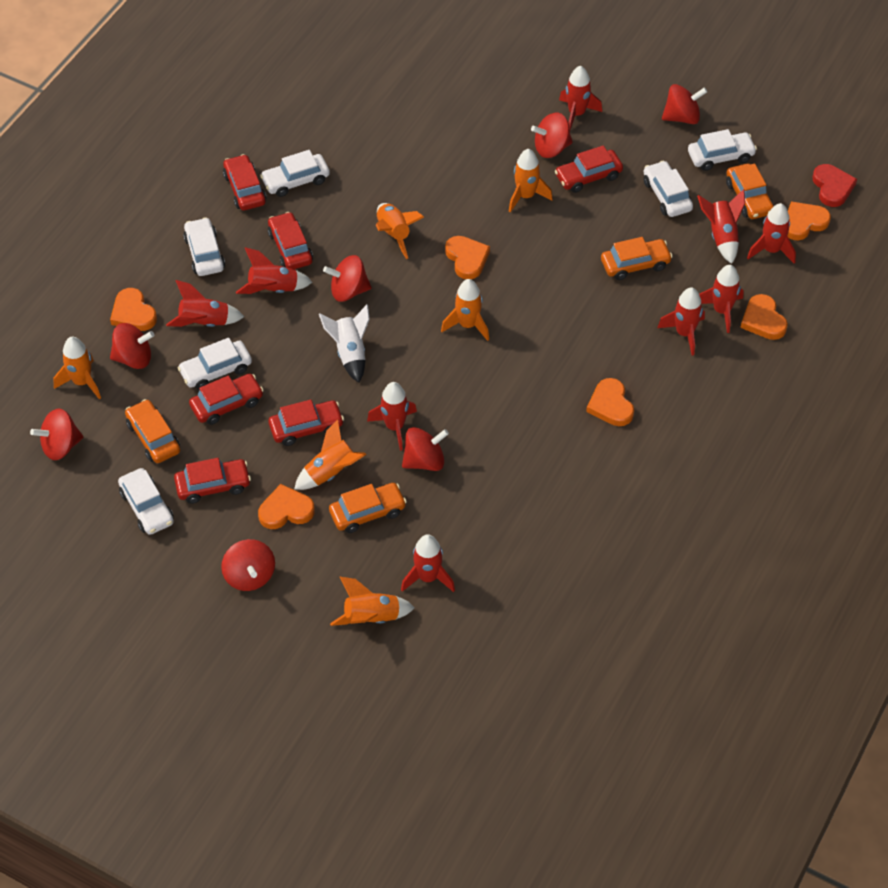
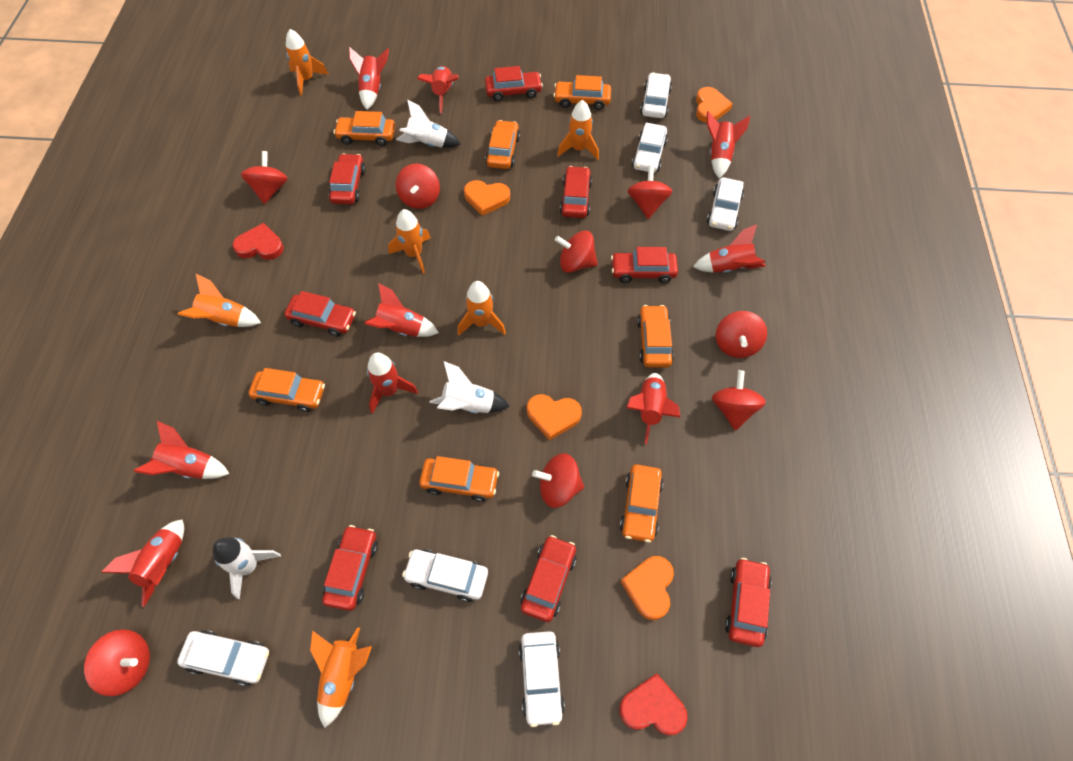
orange car: [125,399,180,463] [329,483,407,533] [601,237,673,280] [726,163,774,219] = 4 -> [248,368,325,412] [334,111,395,146] [419,456,499,502] [485,120,520,169] [553,75,611,110] [620,464,663,543] [637,305,674,368] = 7
orange heart: [110,288,157,331] [258,484,315,529] [445,236,490,279] [586,378,634,426] [740,294,788,340] [787,202,831,240] = 6 -> [464,180,510,216] [527,394,582,440] [621,556,674,620] [696,87,733,123] = 4
red car: [174,458,251,504] [189,373,264,425] [223,154,267,210] [268,212,313,269] [268,400,344,446] [555,145,623,193] = 6 -> [284,291,356,337] [322,525,378,611] [329,153,366,204] [485,66,543,101] [521,535,576,622] [560,166,592,218] [611,247,678,283] [725,558,771,647] = 8
red heart: [813,164,857,207] = 1 -> [233,223,284,260] [619,673,688,735] = 2
red spinning top: [30,409,83,460] [110,323,154,369] [221,539,275,591] [323,255,371,302] [402,427,449,471] [531,113,573,158] [662,84,707,124] = 7 -> [84,629,150,696] [241,151,288,204] [396,164,440,209] [532,453,584,508] [555,231,598,273] [627,165,672,219] [712,370,766,431] [716,311,767,358] = 8
white rocket: [319,304,370,383] = 1 -> [212,537,281,599] [396,99,461,148] [429,361,510,414] = 3

